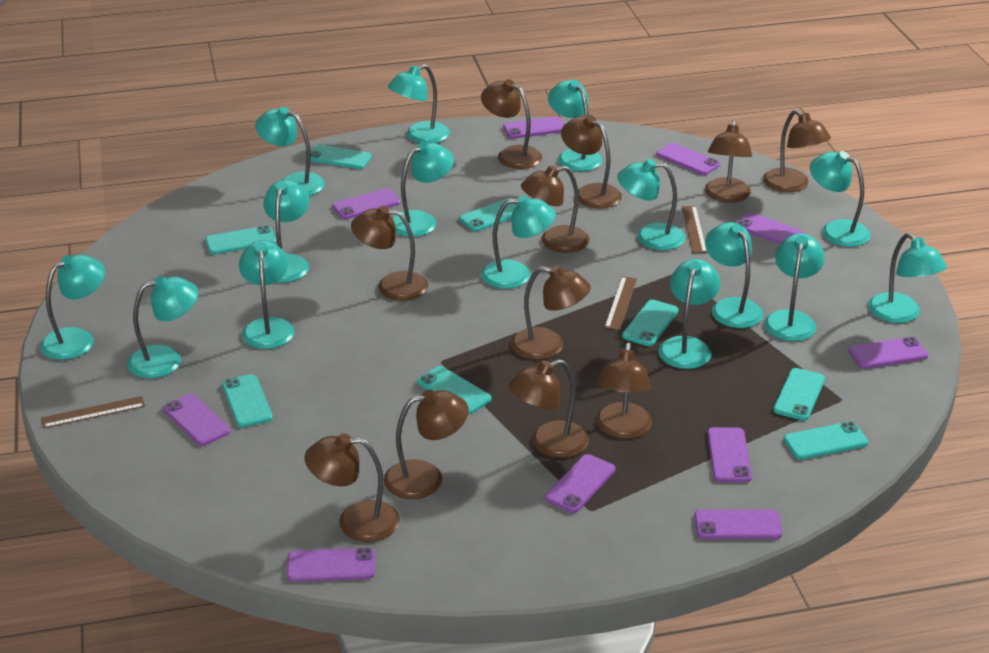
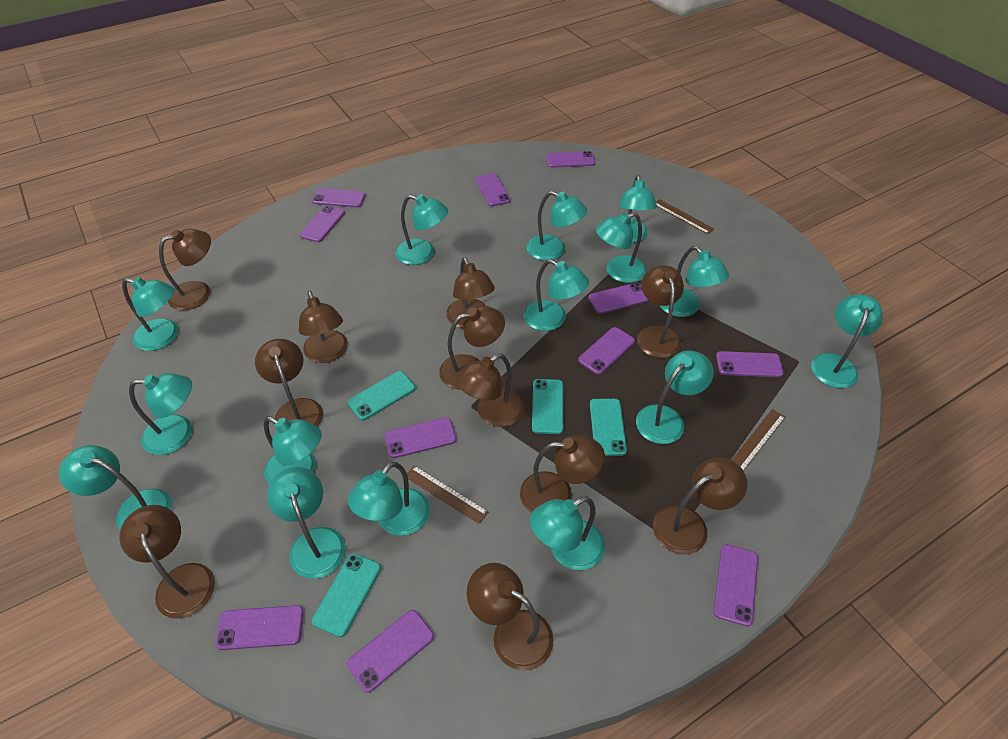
purple phone: [163,394,230,446] [287,548,375,582] [332,188,401,219] [503,116,565,139] [545,454,616,513] [656,143,720,175] [694,509,782,539] [707,427,752,482] [736,213,805,244] [849,337,928,369] = 10 -> [215,605,304,650] [300,205,345,242] [312,188,366,208] [347,610,434,693] [385,417,456,458] [475,173,511,206] [546,151,595,168] [578,327,635,375] [588,283,649,314] [714,544,758,626] [716,351,784,377] = 11
turquoise phone: [206,225,276,254] [222,374,273,427] [306,145,372,169] [417,366,491,414] [459,198,517,231] [622,300,679,346] [773,368,825,420] [784,421,868,460] = 8 -> [312,553,381,637] [347,371,415,420] [532,379,563,434] [590,399,627,456] = 4

